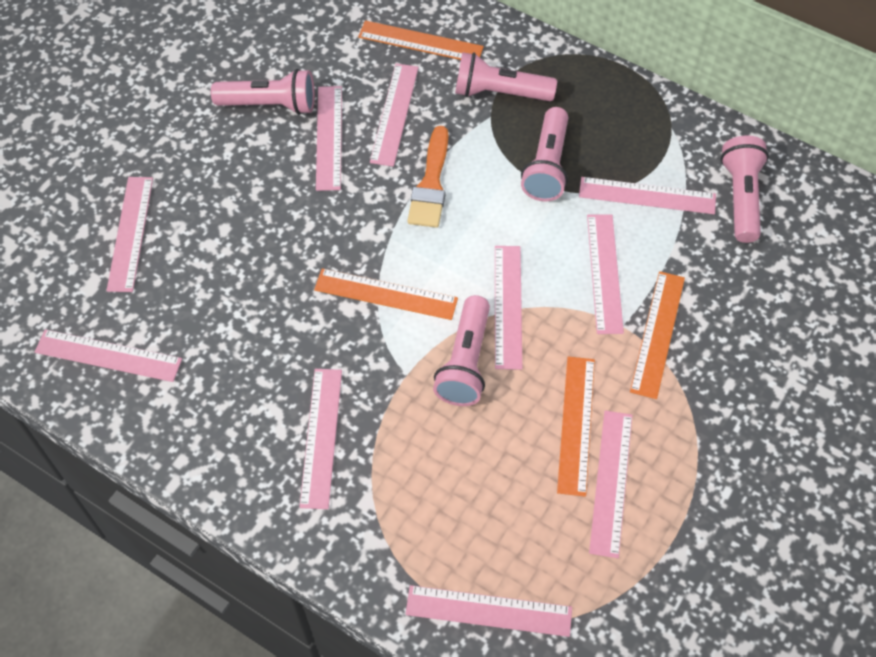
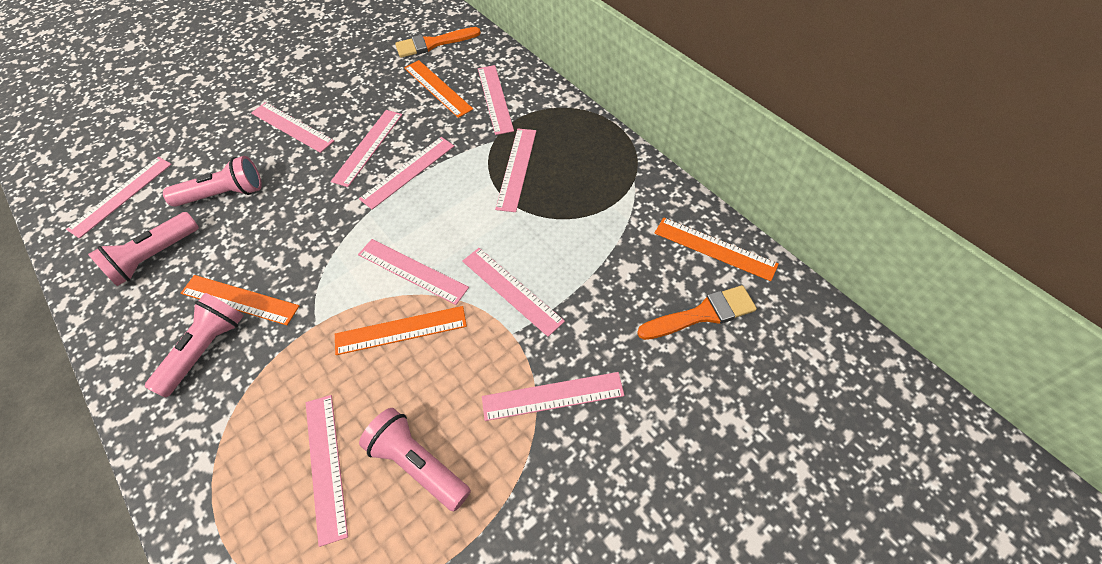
orange brush: [407,126,448,228] = 1 -> [395,27,481,58] [637,285,757,340] = 2
pink flashlight: [211,69,315,115] [433,295,490,406] [455,52,557,101] [521,107,568,202] [720,136,769,243] = 5 -> [88,212,199,286] [145,293,244,398] [163,156,262,207] [359,408,471,511] = 4

